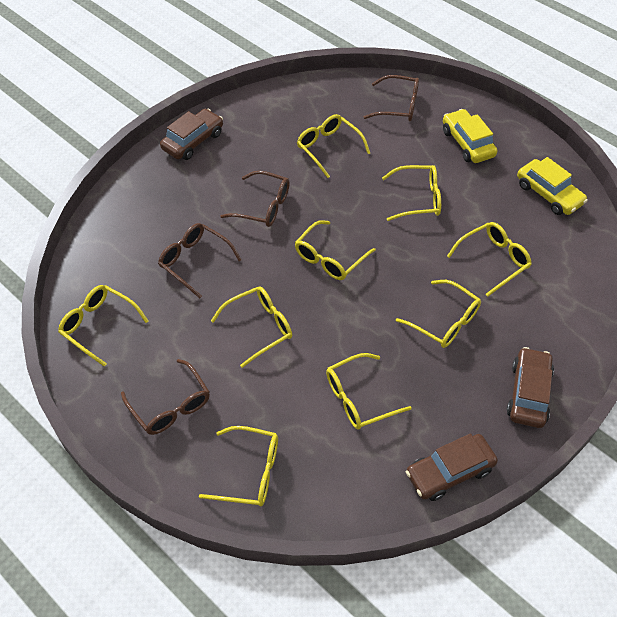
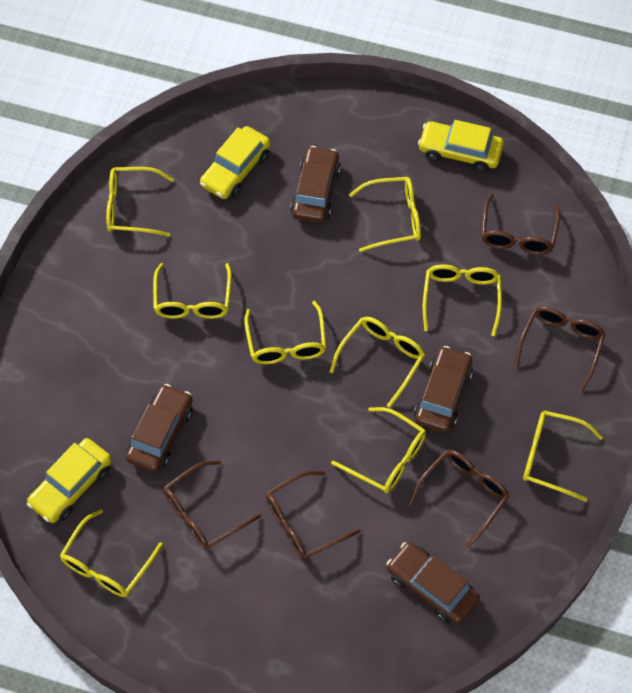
brown car: [160,109,223,160] [406,433,498,501] [507,347,554,428] = 3 -> [126,384,193,472] [290,146,341,223] [386,542,480,624] [414,346,473,433] = 4
brown glasses: [121,359,210,435] [158,223,242,298] [221,171,290,227] [364,75,419,121] = 4 -> [164,460,261,550] [266,471,361,560] [408,450,510,549] [481,194,560,255] [514,306,606,392] = 5
yellow car: [443,109,497,163] [517,157,588,215] = 2 -> [27,438,112,523] [200,126,271,199] [418,120,504,172] = 3

